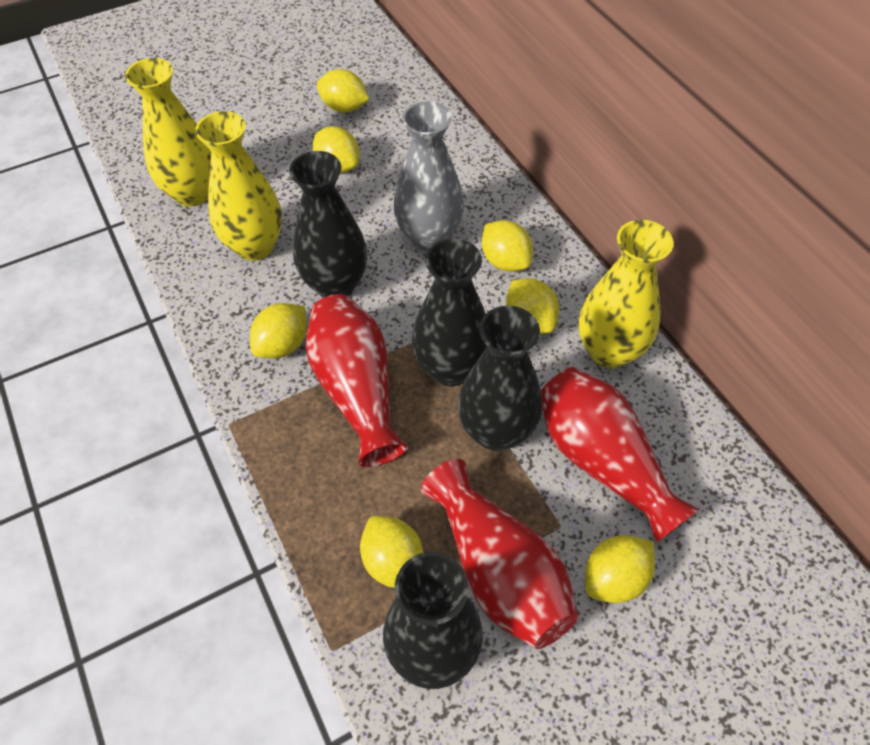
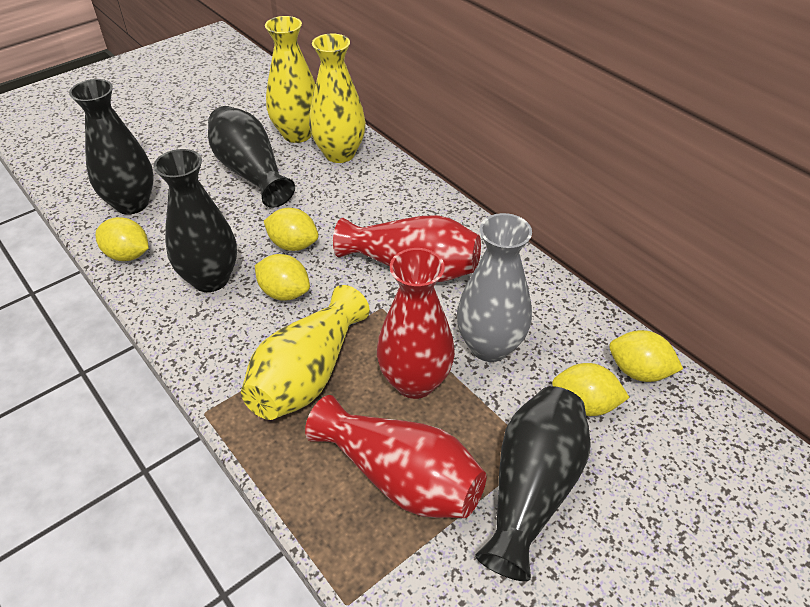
yellow lemon: [250,303,307,358] [313,126,360,173] [317,69,369,113] [360,515,423,588] [482,220,533,272] [506,278,560,334] [585,535,655,603] = 7 -> [96,217,149,261] [255,254,310,301] [264,208,319,251] [552,363,630,416] [609,330,683,382] = 5

